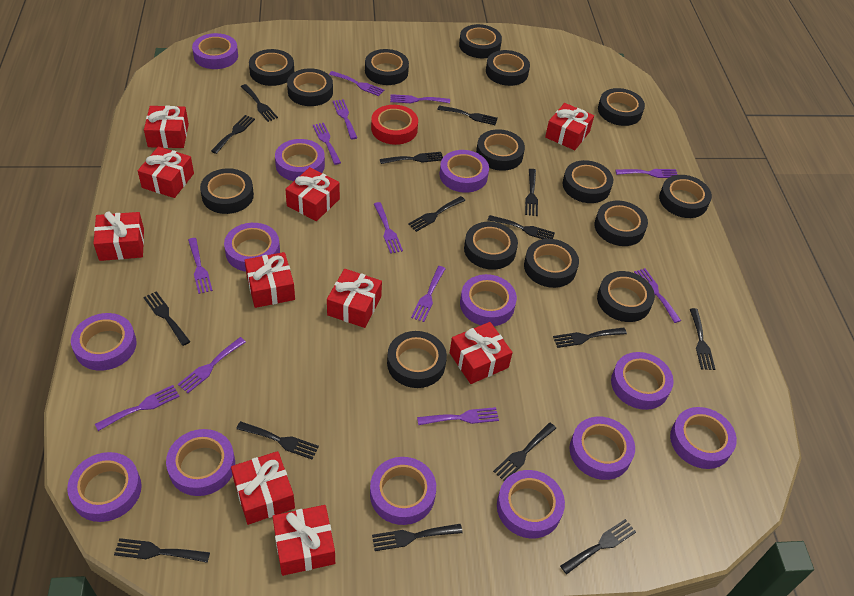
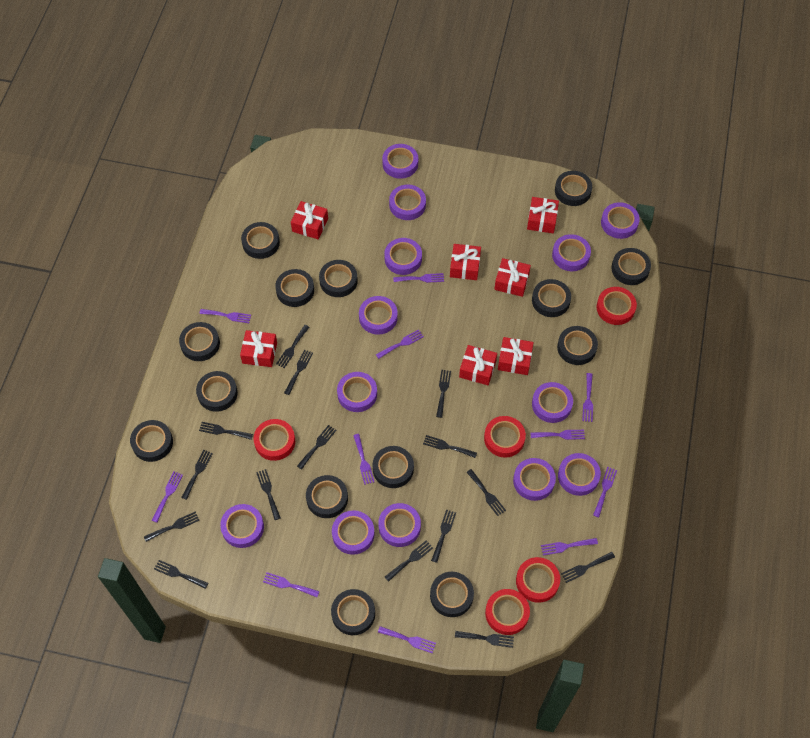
black tape: [200,168,254,214] [249,49,294,86] [287,68,333,106] [365,49,409,85] [387,331,447,388] [459,24,502,58] [464,222,518,270] [476,129,525,171] [486,50,530,86] [524,239,579,288] [562,160,613,203] [594,201,648,246] [597,271,655,322] [598,88,645,126] [659,175,712,218] = 15 -> [130,420,173,462] [179,322,220,361] [196,371,238,412] [241,222,280,259] [275,269,314,307] [306,475,348,518] [319,260,358,297] [331,589,375,635] [373,446,414,488] [430,572,474,617] [532,279,571,317] [555,171,592,206] [557,326,598,365] [611,248,651,285] = 14
purple fork: [95,385,180,431] [178,337,246,393] [188,238,213,294] [313,123,341,165] [329,71,384,96] [333,99,357,139] [374,202,403,254] [390,94,450,103] [411,266,446,322] [417,407,499,425] [615,169,678,178] [634,268,681,323] = 12 -> [152,471,183,522] [200,309,251,323] [263,572,320,597] [353,434,374,485] [376,329,424,359] [378,626,436,654] [393,273,444,283] [530,430,585,440] [541,538,598,555] [582,373,593,422] [593,467,617,518] = 11
red gift: [93,211,144,261] [138,147,194,198] [144,106,189,148] [231,451,295,525] [244,252,295,308] [272,505,335,576] [285,167,340,221] [327,269,382,328] [450,322,513,384] [545,103,594,150] = 10 -> [240,330,277,367] [291,201,328,239] [450,244,481,280] [459,345,497,385] [494,258,531,297] [498,337,534,375] [527,197,559,233] = 7
red tape: [371,105,418,145] = 1 -> [253,419,295,461] [484,416,526,458] [485,589,530,635] [516,557,560,603] [597,287,637,325] = 5

